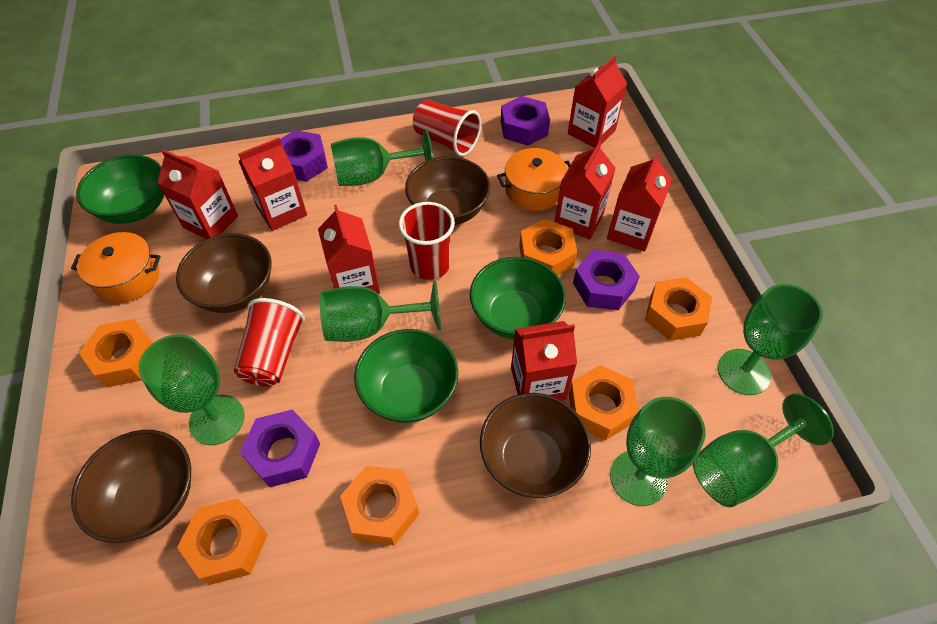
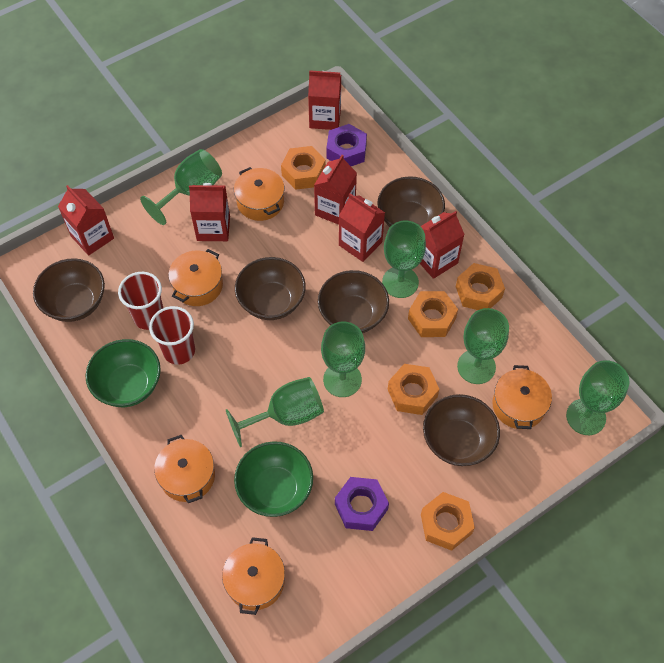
brown bowl: [71,430,191,543] [176,233,271,313] [405,156,490,225] [480,393,591,498] = 4 -> [33,258,105,322] [235,257,306,320] [318,270,389,333] [377,176,445,227] [423,394,500,466] = 5
green bowl: [76,155,164,224] [354,329,458,423] [470,257,566,339] = 3 -> [85,339,161,407] [234,441,313,517] = 2
orange nut: [79,319,153,387] [177,498,268,585] [340,466,419,545] [519,219,577,276] [569,365,639,441] [645,277,712,341] = 6 -> [281,146,326,190] [388,364,439,415] [408,291,458,337] [421,492,475,551] [456,263,505,310] = 5
orange pot: [71,232,161,303] [497,148,571,211] = 2 -> [154,435,215,503] [168,249,223,306] [222,537,285,615] [234,167,284,221] [492,365,552,429] = 5
purple nut: [240,410,320,487] [280,130,328,182] [501,96,550,146] [573,250,640,310] = 4 -> [326,124,367,166] [335,477,389,531] = 2
red carton: [157,150,238,239] [238,138,307,231] [318,205,380,294] [511,321,577,401] [555,142,616,240] [568,56,627,148] [607,153,672,252] = 7 -> [58,185,114,256] [189,183,230,241] [308,70,341,130] [314,155,357,225] [339,193,385,262] [420,211,465,279] = 6
red cup: [234,298,305,387] [399,202,455,280] [413,100,481,156] = 3 -> [118,272,163,330] [149,306,195,365] = 2

